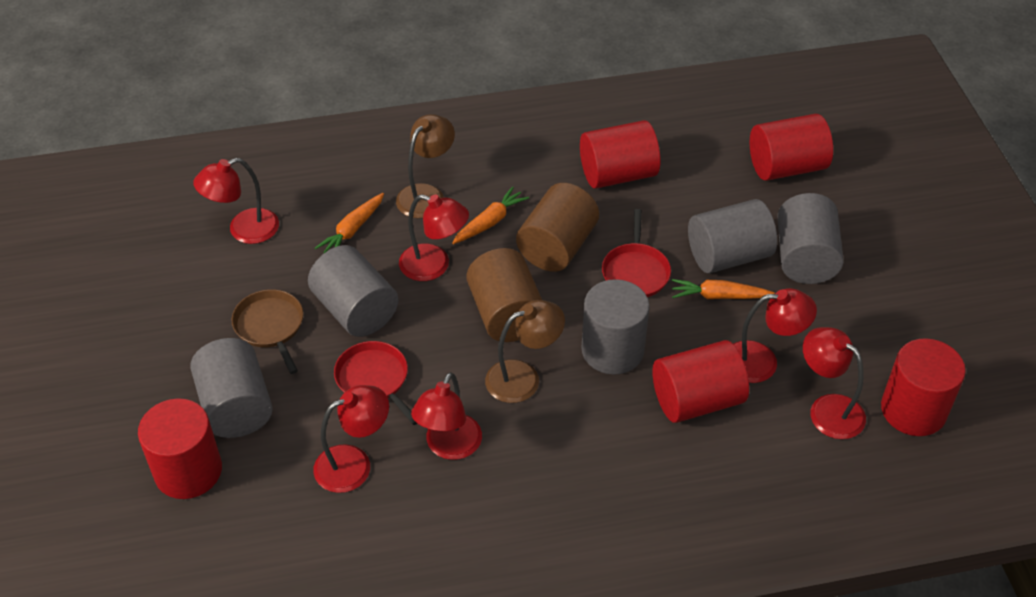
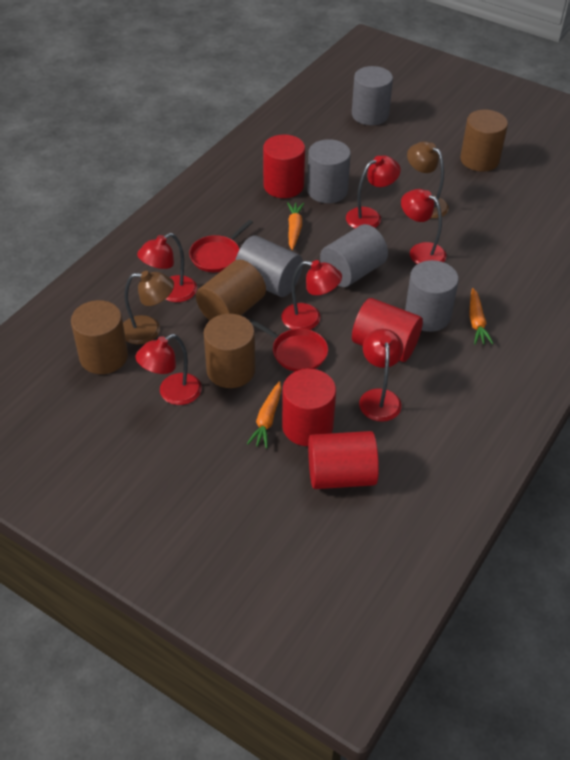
brown cylinder: [466,248,542,342] [516,183,599,272] = 2 -> [71,300,128,374] [196,260,266,321] [204,314,255,388] [460,110,508,172] = 4
brown pan: [231,289,303,374] = 1 -> none = 0
red cylinder: [138,398,222,499] [580,120,660,189] [653,340,749,423] [750,114,833,181] [881,338,966,436] = 5 -> [263,134,305,198] [282,369,336,446] [308,431,379,489] [352,298,423,362] = 4

